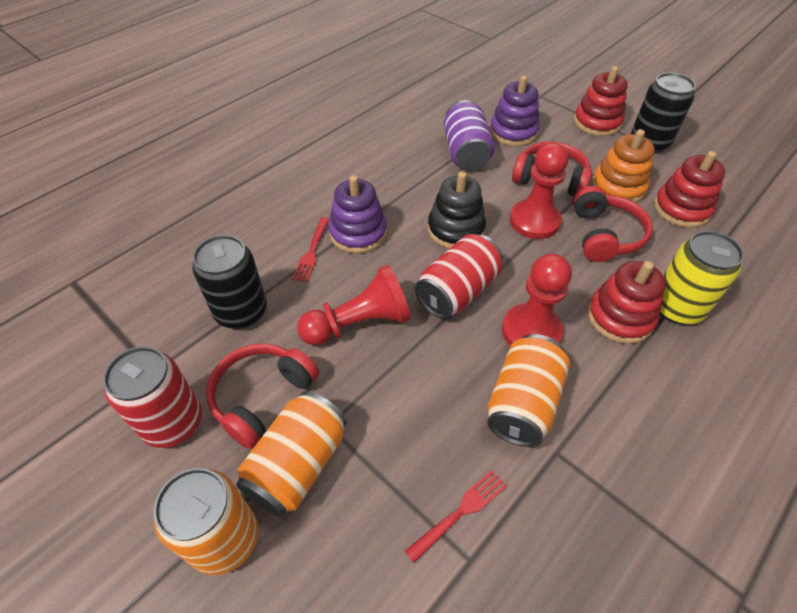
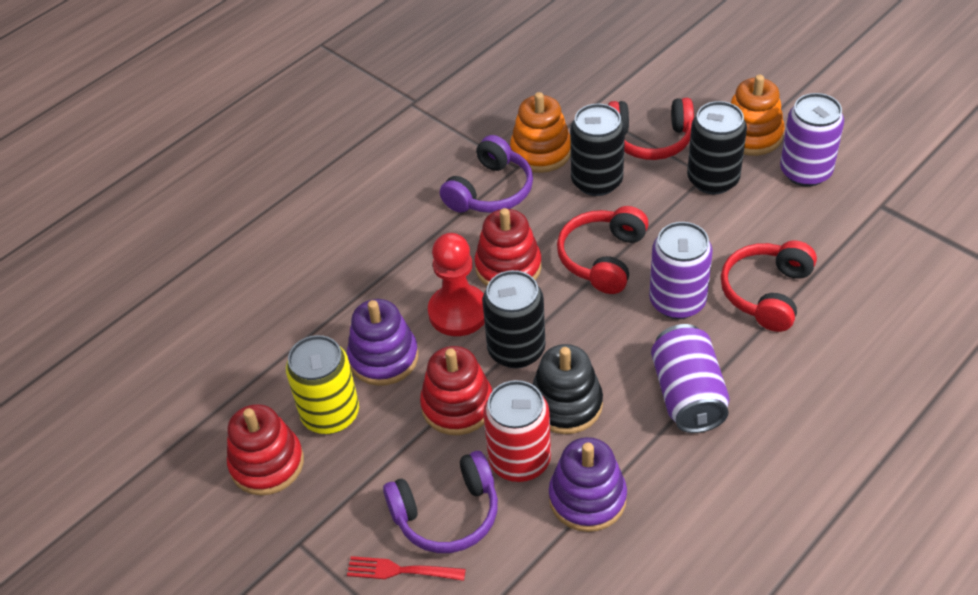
black can: [192,235,267,329] [631,72,696,153] = 2 -> [482,270,545,368] [570,103,625,196] [687,101,747,194] = 3
orange can: [154,468,258,575] [236,391,347,517] [487,334,570,447] = 3 -> none = 0
orange stacking toy: [591,129,655,203] = 1 -> [510,92,571,173] [731,75,785,156] = 2
purple can: [444,100,495,170] = 1 -> [649,222,713,319] [651,324,730,433] [780,93,844,187] = 3
purple headphones: none = 0 -> [383,451,498,553] [440,135,533,213] = 2
red can: [103,346,202,448] [415,234,503,319] = 2 -> [483,380,551,482] = 1
red fork: [292,217,330,282] [405,470,507,563] = 2 -> [347,556,466,581] = 1
red pawn: [297,265,411,345] [502,254,572,346] [510,143,569,239] = 3 -> [428,233,485,336] = 1

